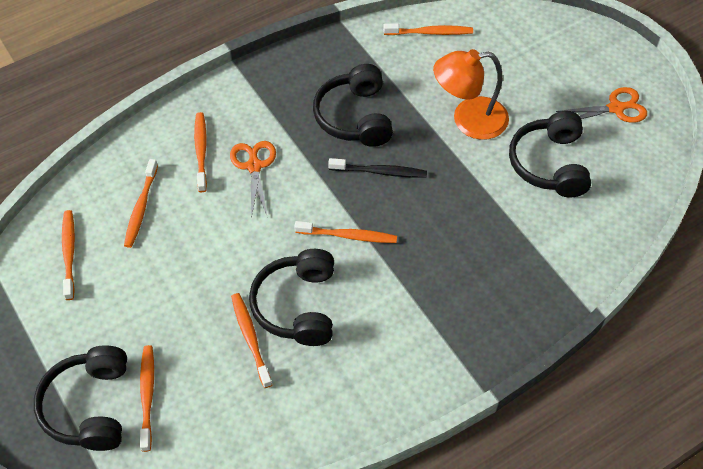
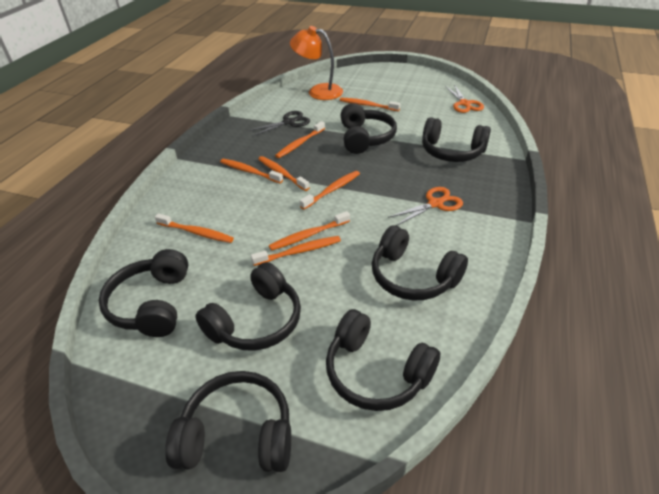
black headphones: [34,345,127,451] [249,249,334,346] [313,64,393,147] [509,111,591,198] = 4 -> [99,249,188,337] [165,371,291,472] [195,262,301,351] [326,309,440,411] [341,103,397,154] [372,225,468,300] [422,117,491,162] = 7
black scissors: none = 0 -> [248,111,310,136] = 1
black toothbrush: [328,158,427,178] = 1 -> none = 0
orange toothbrush: [62,210,75,300] [124,159,158,248] [140,345,154,452] [194,112,207,192] [231,293,272,388] [294,221,397,243] [383,23,473,35] = 7 -> [155,213,234,243] [220,159,283,183] [251,236,341,266] [258,156,310,191] [269,211,350,251] [275,121,325,158] [300,171,360,210] [340,97,400,111] = 8

